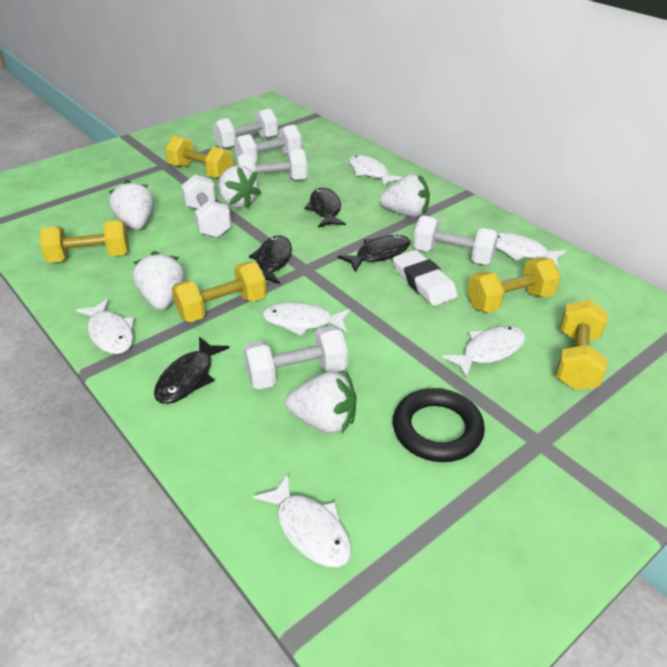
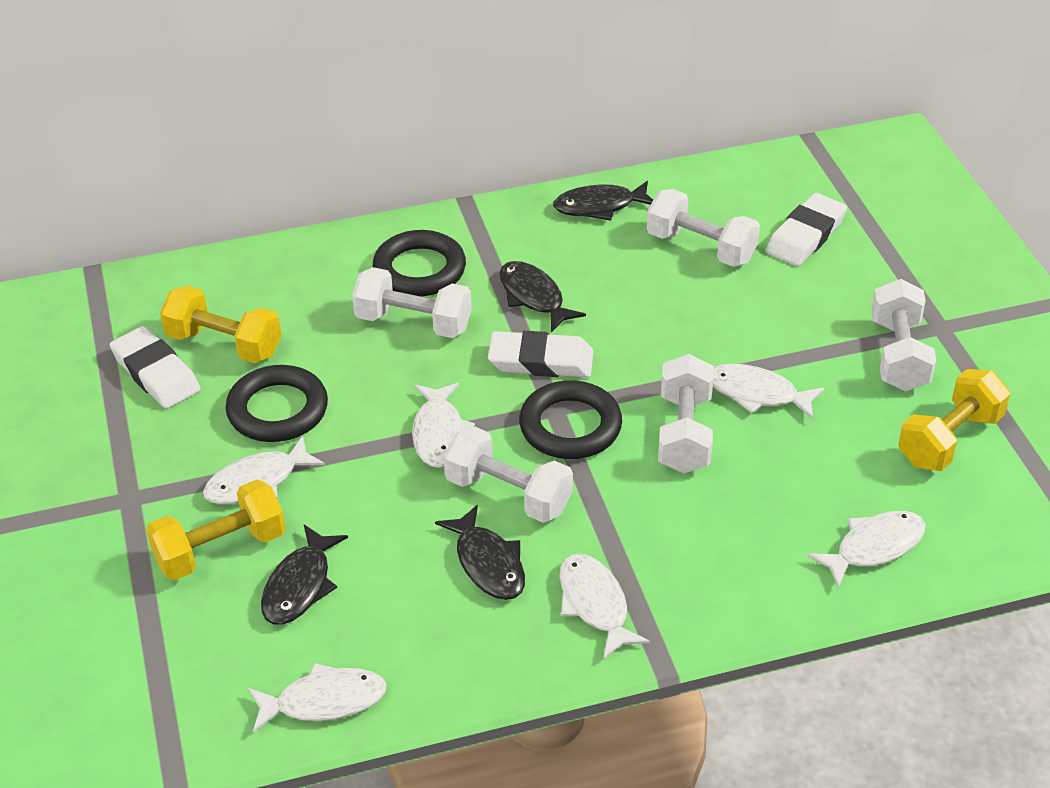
black ring: [393,388,485,462] = 1 -> [226,365,328,442] [373,230,466,297] [519,380,622,459] = 3
white dumbbell: [181,175,231,238] [213,108,278,149] [234,125,302,163] [237,149,307,180] [244,326,348,390] [413,215,499,265] = 6 -> [352,267,472,338] [443,426,573,523] [647,189,760,267] [658,354,714,474] [871,279,936,391] = 5
white eraser: [393,250,458,306] = 1 -> [110,326,201,409] [488,331,594,377] [766,193,847,266] = 3
white strawberry: [108,180,154,230] [133,251,184,310] [218,165,261,208] [285,371,357,434] [380,174,430,217] = 5 -> none = 0
yellow dumbbell: [40,220,129,263] [165,135,233,178] [172,262,267,322] [467,258,561,313] [556,299,607,390] = 5 -> [146,480,286,580] [160,286,281,363] [898,369,1010,471] = 3

